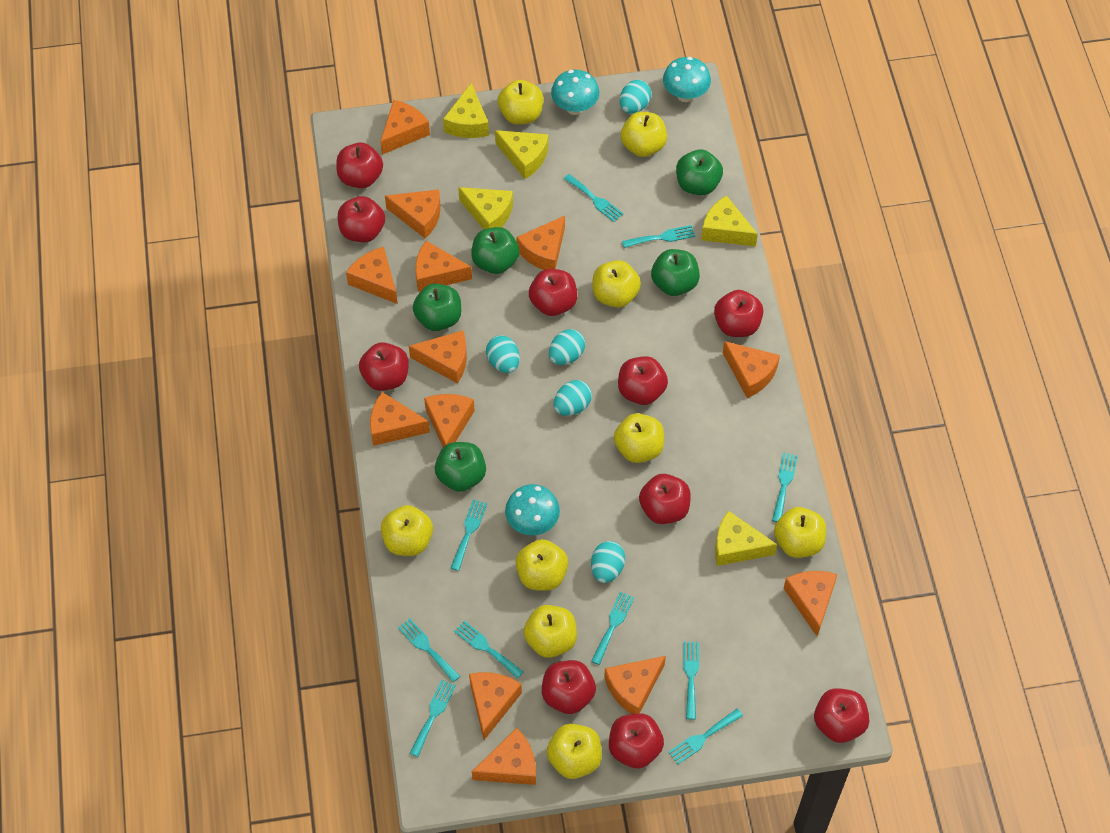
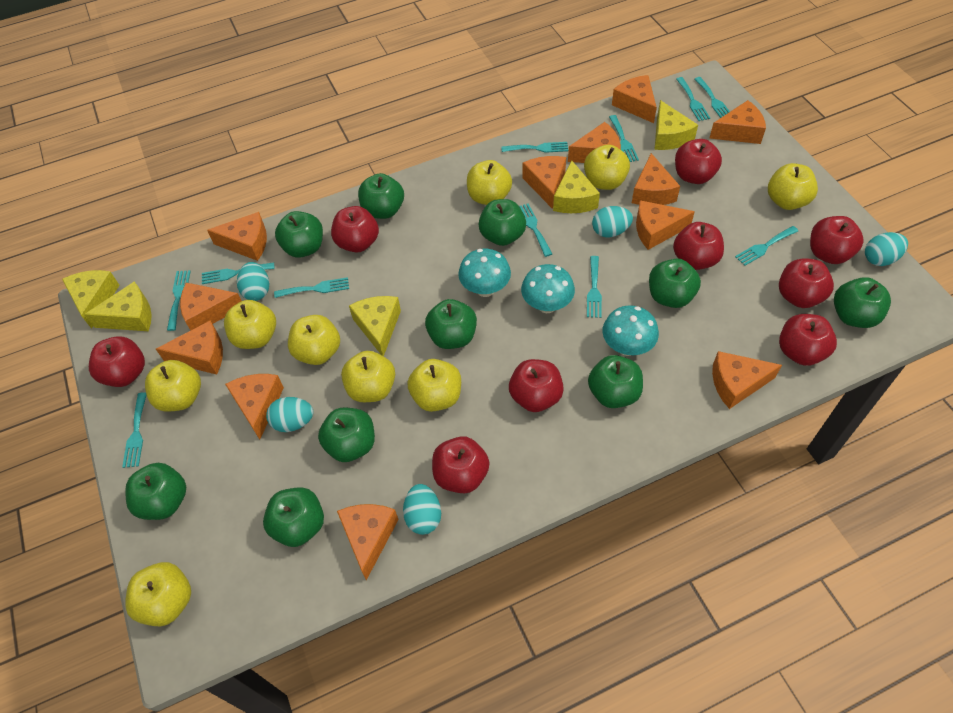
green apple: [413,284,461,331] [435,442,486,492] [471,227,519,274] [651,249,700,296] [676,150,723,195] = 5 -> [125,463,186,520] [263,488,324,547] [275,211,323,258] [318,408,375,462] [358,173,404,219] [425,299,477,349] [478,199,526,246] [588,355,643,408] [649,259,701,308] [834,277,891,328] = 10
orange cheese: [346,247,398,304] [370,392,430,446] [380,100,430,155] [385,189,441,238] [409,331,467,384] [415,241,472,292] [424,394,475,447] [469,672,522,740] [472,728,536,785] [516,216,565,270] [604,656,666,714] [723,341,780,398] [783,571,838,636] = 13 -> [156,320,223,375] [180,283,241,330] [207,212,267,261] [225,374,284,440] [337,504,399,580] [522,156,566,209] [568,122,621,163] [612,75,657,123] [632,153,680,205] [636,200,695,250] [709,100,766,144] [712,351,782,409] = 12
red apple: [336,143,383,188] [338,196,385,242] [359,342,409,391] [529,269,577,316] [542,660,596,714] [609,714,664,768] [618,356,668,405] [639,474,691,524] [714,290,763,337] [814,688,869,743] = 10 -> [89,336,145,387] [331,206,379,252] [432,436,489,494] [509,359,564,412] [673,222,724,270] [675,139,722,184] [779,258,834,308] [779,314,837,366] [810,216,864,264] = 9
turquoise fork: [398,618,460,682] [410,680,456,757] [451,499,487,571] [454,620,523,679] [564,174,623,222] [591,592,634,665] [622,225,695,248] [668,709,743,764] [683,641,699,720] [772,453,798,522] = 10 -> [122,392,146,468] [167,270,191,331] [202,262,275,284] [274,277,349,298] [501,142,568,153] [519,204,552,257] [587,256,602,318] [609,115,639,162] [676,77,710,121] [695,77,730,118] [735,226,798,266] = 11

